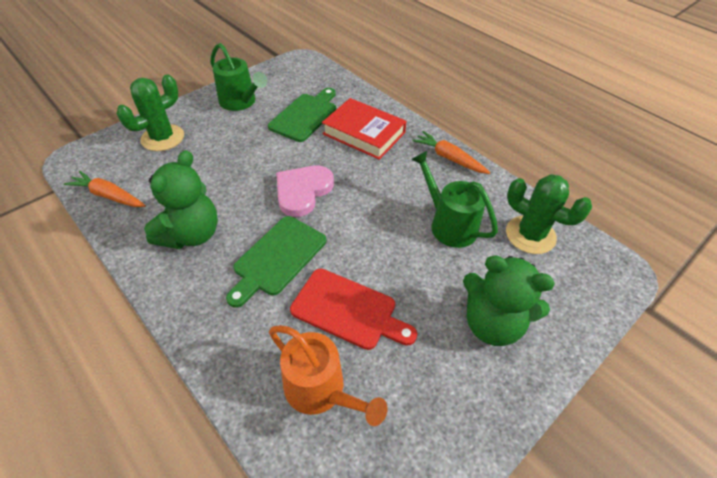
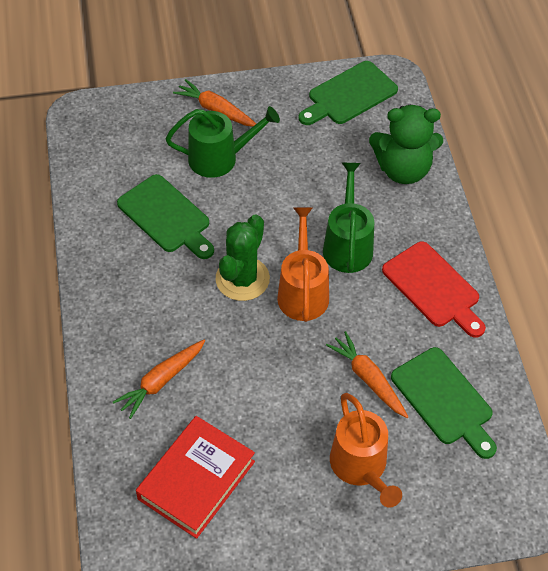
green cactus: [117,75,184,151] [506,174,592,254] = 2 -> [216,214,270,301] = 1
green cutting board: [226,216,326,307] [268,88,336,142] = 2 -> [117,174,214,259] [299,61,398,125] [391,347,497,459] = 3
green teddy bear: [144,150,218,249] [463,255,555,346] = 2 -> [369,105,443,184] = 1
orange carrot: [64,171,146,207] [412,131,490,174] = 2 -> [113,340,205,419] [173,79,256,127] [326,331,408,418] = 3
orange watering can: [269,325,388,426] = 1 -> [277,207,329,322] [330,393,402,508] = 2
pink heart: [277,165,334,217] = 1 -> none = 0

